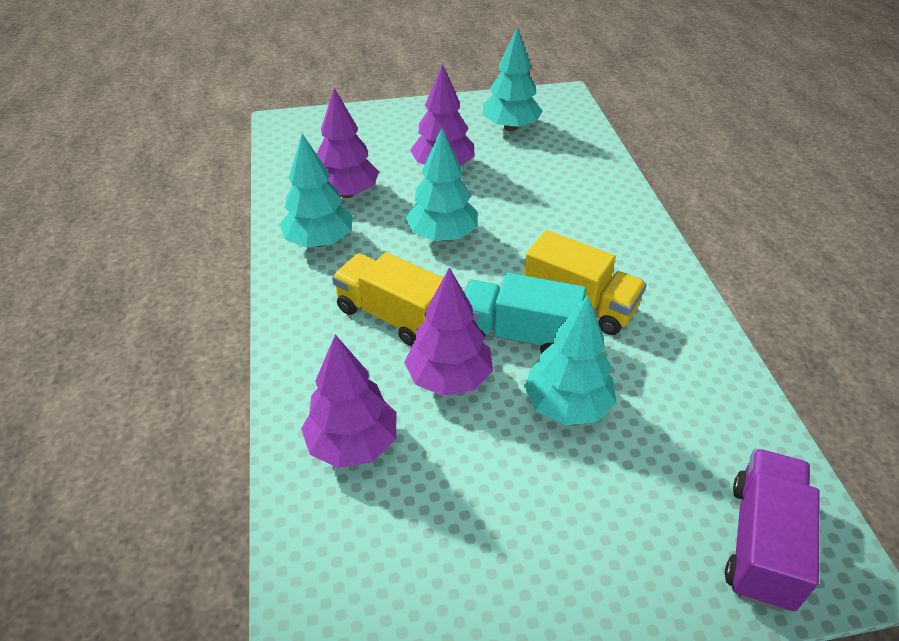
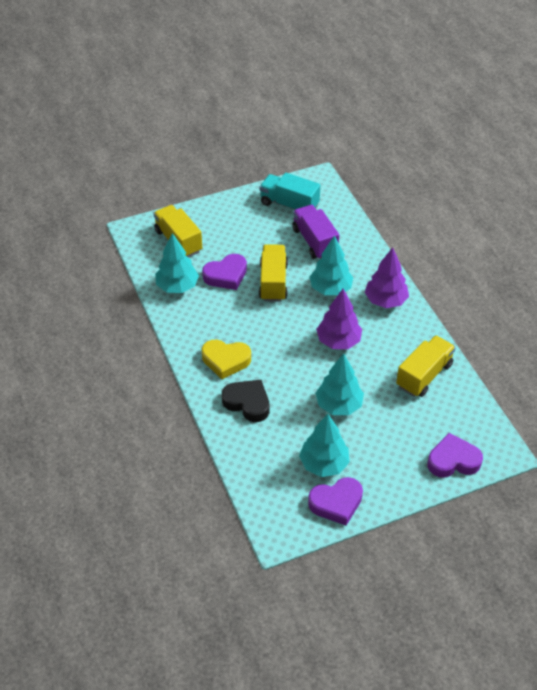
black heart: none = 0 -> [222,380,269,422] = 1
purple heart: none = 0 -> [202,254,247,290] [308,477,363,526] [428,433,483,478] = 3
purple tree: [301,335,396,468] [317,88,379,198] [404,267,493,396] [410,63,474,166] = 4 -> [316,289,362,349] [365,247,409,308] = 2
yellow heart: none = 0 -> [202,339,251,379] = 1
yellow truck: [332,252,443,346] [524,230,647,335] = 2 -> [153,205,202,257] [259,244,288,302] [396,335,456,397] = 3

